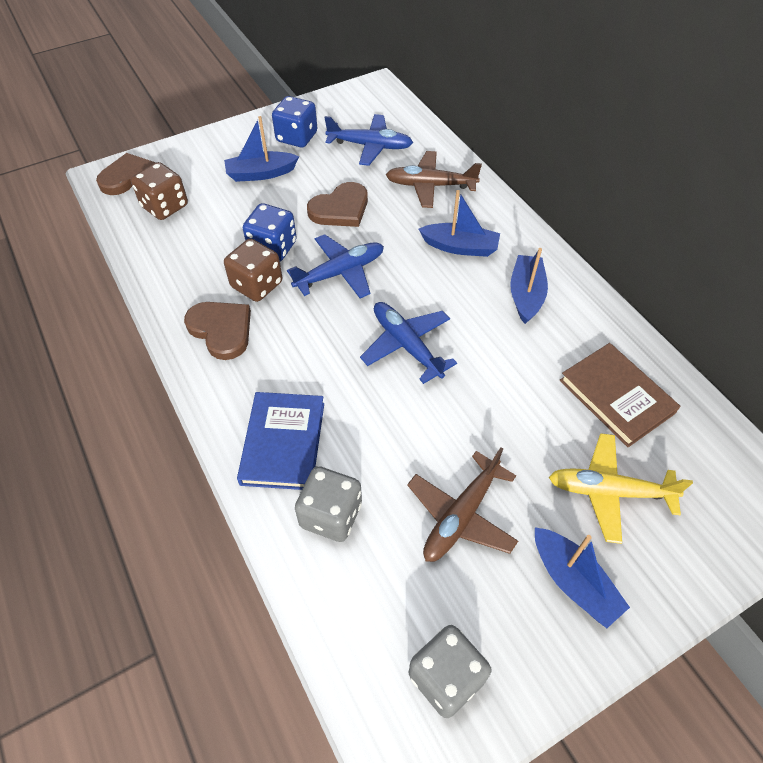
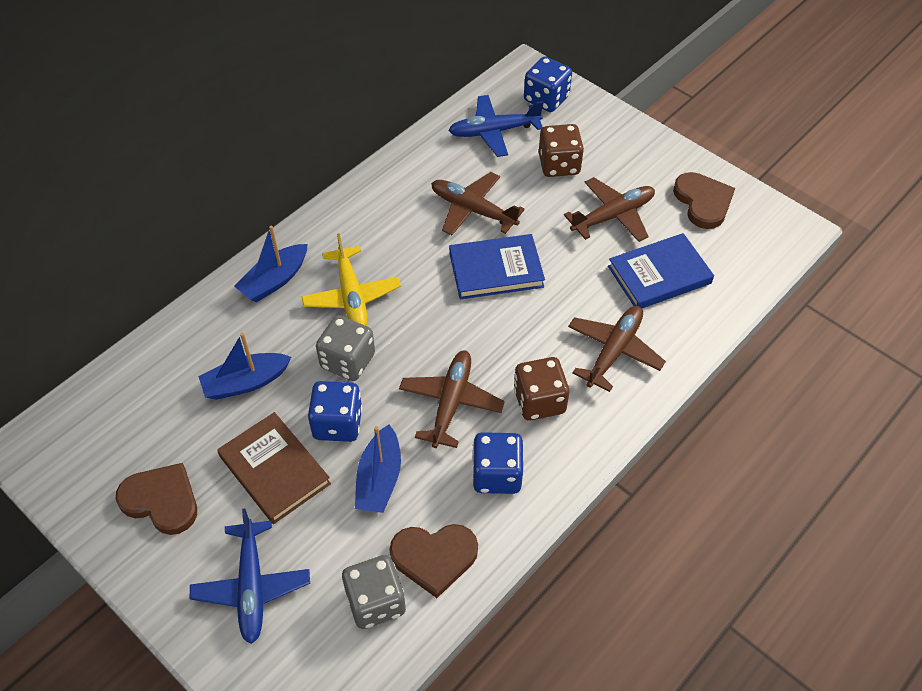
blue boat: [224,116,299,182] [419,190,500,257] [510,248,548,324] [535,527,630,628] = 4 -> [198,333,291,400] [234,226,308,302] [355,425,401,513] = 3
blue book: [237,392,324,490] = 1 -> [449,234,545,299] [608,233,714,308] = 2
blue dice: [243,203,297,262] [272,96,317,148] = 2 -> [308,381,362,442] [472,432,523,494] [524,57,572,112] = 3
blue plane: [287,234,384,298] [324,114,413,166] [360,302,457,384] = 3 -> [190,509,310,644] [448,95,544,157] = 2
brown plane: [386,151,482,208] [407,447,518,562] = 2 -> [399,350,505,448] [431,172,525,235] [564,177,655,242] [568,306,666,392] = 4

